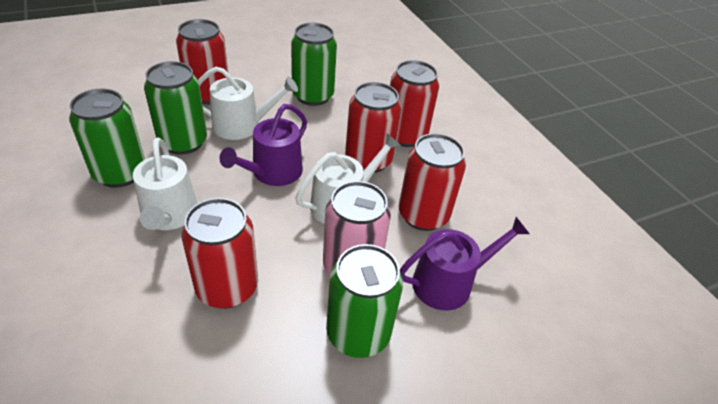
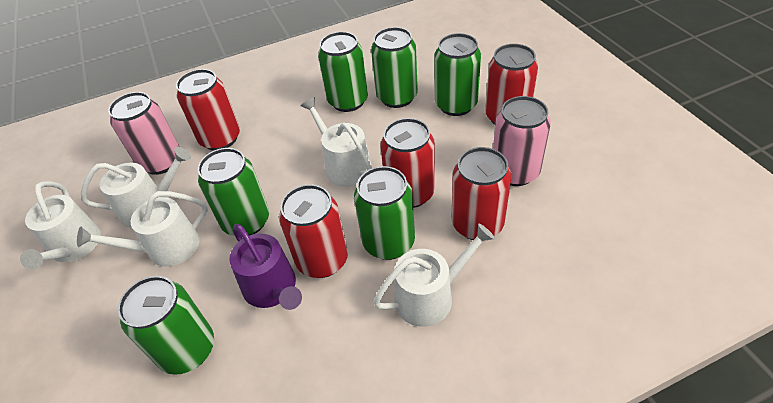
green can: [69,89,145,188] [144,61,207,155] [291,23,337,106] [326,244,403,358] = 4 -> [118,276,214,375] [198,148,269,236] [318,32,368,112] [354,166,415,260] [371,27,418,108] [434,33,481,116] = 6
pink can: [323,181,391,276] = 1 -> [108,92,179,175] [493,96,551,186] = 2
purple watering can: [219,104,307,186] [400,217,530,310] = 2 -> [229,224,302,310] = 1
white watering can: [133,137,198,230] [198,67,298,140] [295,133,401,224] = 3 -> [20,181,101,270] [77,191,208,267] [81,147,191,228] [301,97,372,187] [373,224,495,327] = 5

